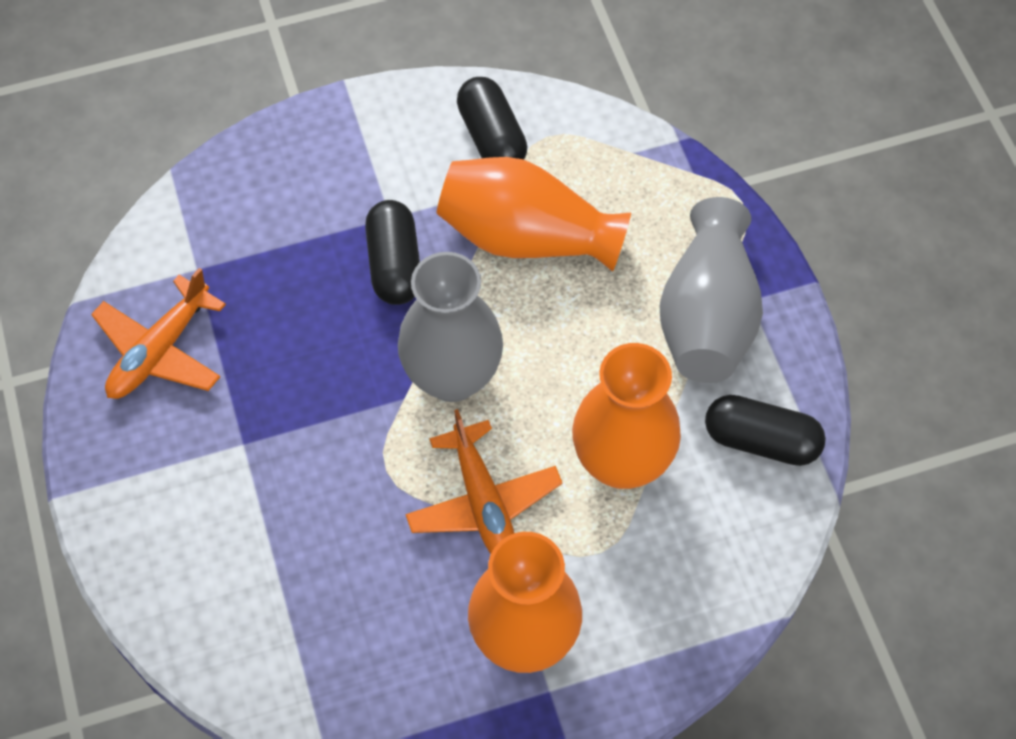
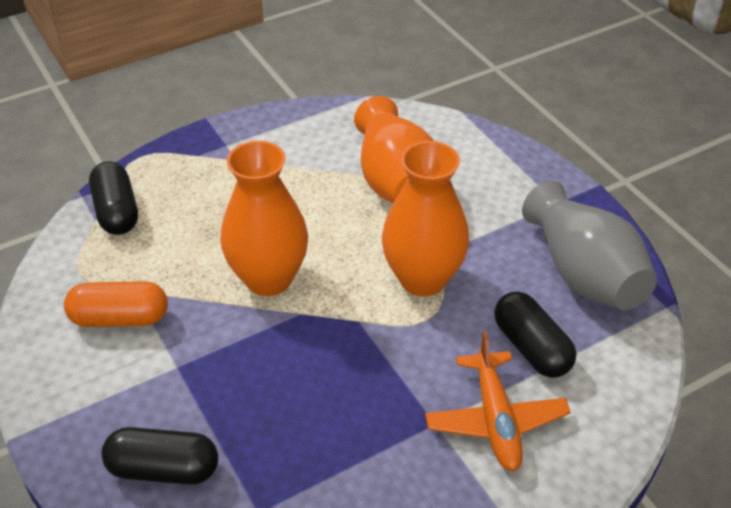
grey vase: [398,252,503,402] [659,197,763,383] = 2 -> [522,181,657,310] = 1
orange capsule: none = 0 -> [64,281,168,327] = 1
orange plane: [91,268,226,399] [406,409,562,554] = 2 -> [425,331,571,471] = 1

